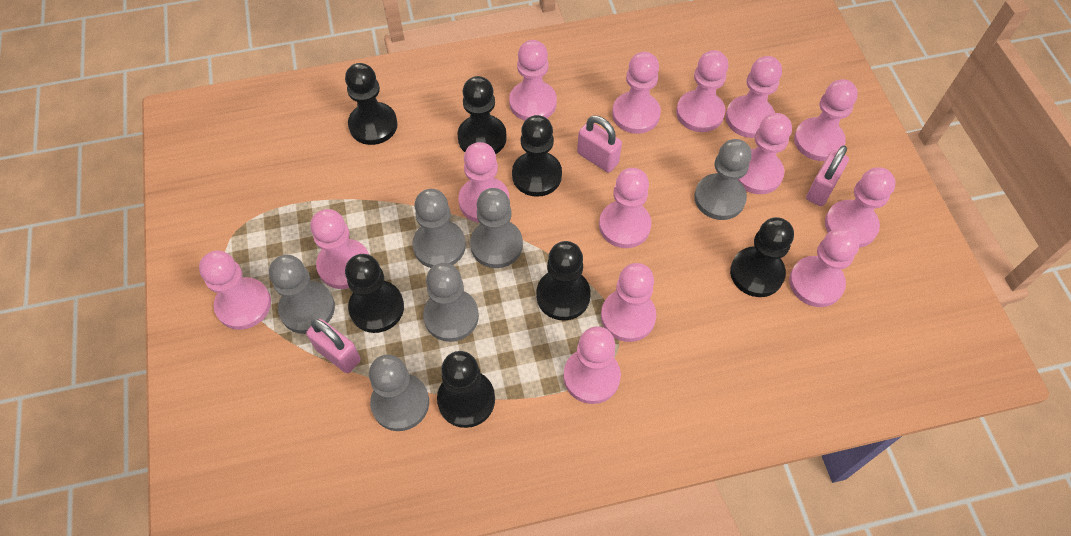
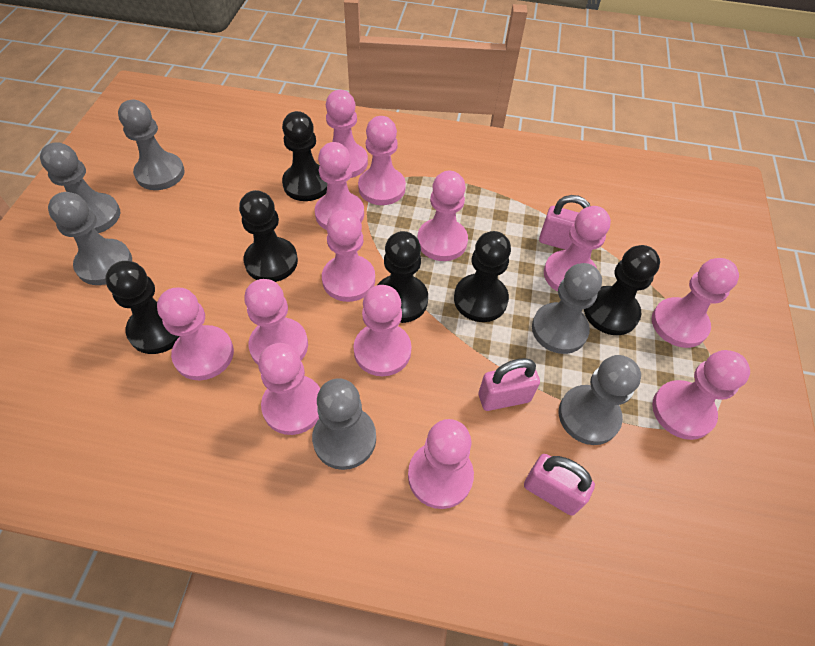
black pawn: [345,63,398,145] [345,254,404,333] [437,351,495,428] [457,76,507,154] [512,115,562,197] [536,241,591,320] [730,217,794,297] = 7 -> [105,261,180,354] [239,190,298,282] [282,111,327,201] [378,231,428,323] [454,231,511,322] [584,245,660,335] = 6
pink pawn: [199,250,271,330] [310,209,369,289] [458,142,510,223] [509,40,557,121] [563,326,621,404] [599,168,651,248] [601,263,656,342] [612,52,661,134] [676,50,728,132] [726,56,782,138] [738,113,792,194] [789,227,859,307] [794,79,858,161] [825,167,896,248] = 14 -> [157,288,234,380] [244,279,308,365] [258,343,320,435] [315,142,364,230] [322,210,375,302] [326,90,368,178] [353,285,412,376] [358,116,406,205] [408,419,474,509] [417,171,468,261] [544,206,611,292] [652,258,739,348] [652,350,750,440] = 13

